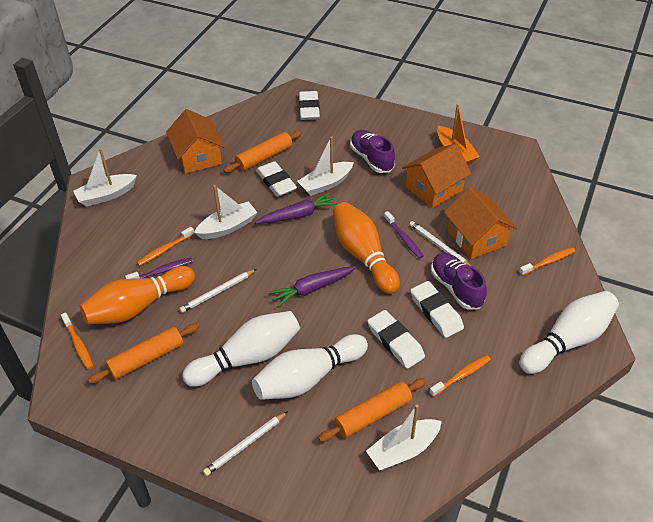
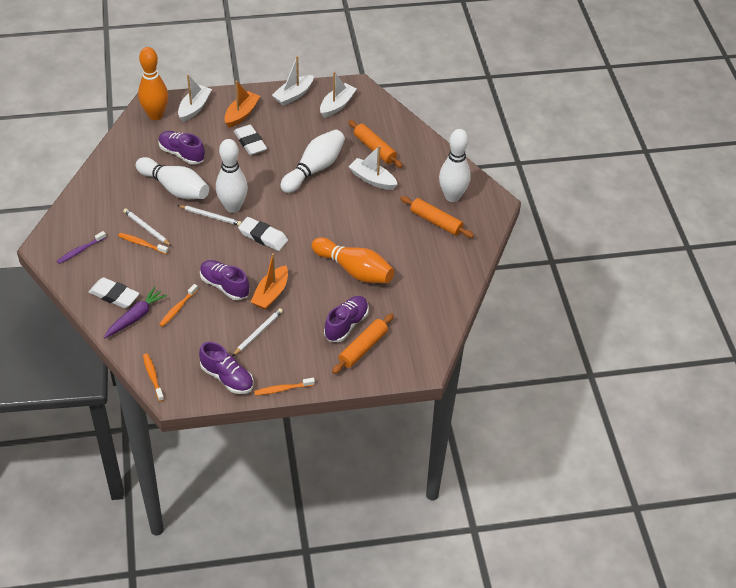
orange boat: [437,104,480,165] = 1 -> [224,80,260,128] [251,253,288,310] = 2
orange house: [166,109,225,174] [402,144,472,208] [444,187,517,259] = 3 -> none = 0
purple carrot: [255,192,338,224] [269,266,356,307] = 2 -> [104,287,167,338] = 1
purple shoe: [350,130,395,173] [431,253,487,310] = 2 -> [158,131,205,165] [199,341,253,394] [200,260,250,300] [324,296,369,342] = 4
purple toothbrush: [125,258,193,279] [384,211,423,259] = 2 -> [57,231,106,264] = 1
white bowling pin: [182,311,300,387] [252,334,368,400] [519,291,619,374] = 3 -> [136,157,209,199] [216,139,248,213] [280,129,345,193] [439,129,471,202] = 4
white eraser: [256,161,297,197] [299,91,320,120] [367,310,425,369] [410,281,464,338] = 4 -> [89,277,140,308] [234,125,267,155] [238,217,288,251] = 3

